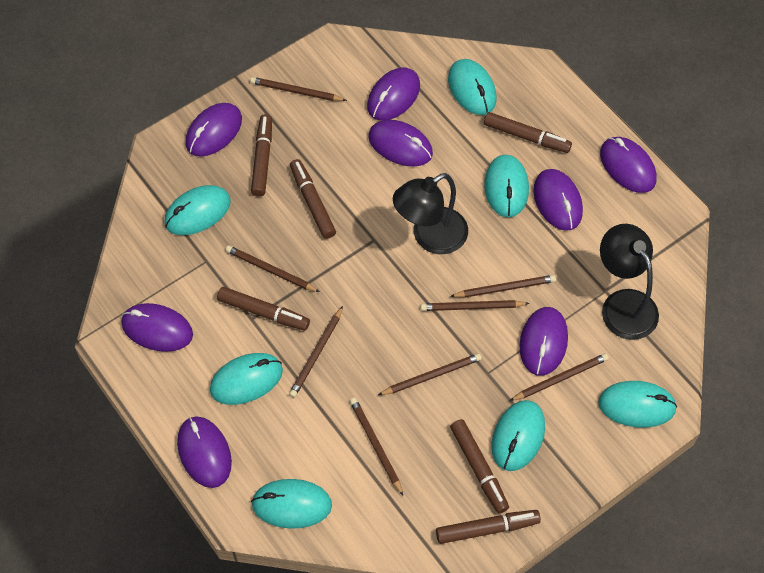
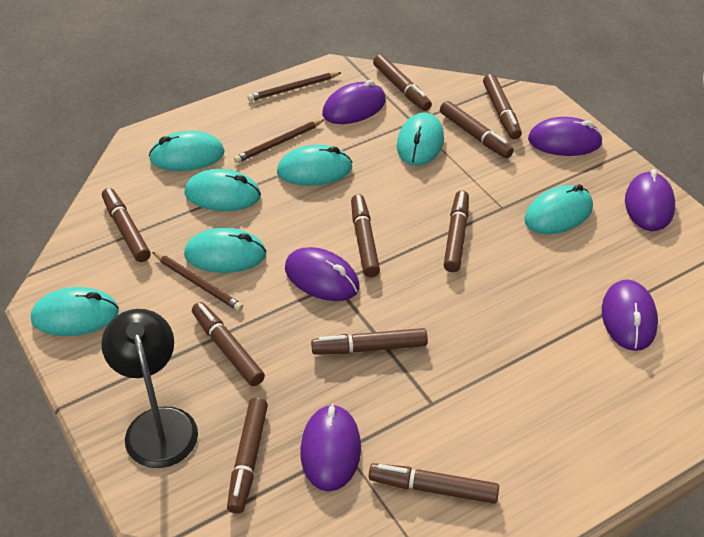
black lamp: [393,173,468,254] [600,224,659,340] = 2 -> [101,309,198,468] = 1
brown marker: [217,287,310,331] [251,114,272,197] [290,159,336,239] [436,510,541,544] [450,419,509,513] [484,112,572,153] = 6 -> [102,188,151,262] [192,302,265,386] [227,397,268,514] [311,328,428,354] [351,194,380,277] [369,463,499,504] [373,55,432,111] [440,101,514,158] [444,190,469,272] [483,74,522,139] = 10
brown pencil: [226,245,320,292] [250,77,347,101] [289,306,343,398] [350,398,403,496] [378,353,482,395] [421,300,530,311] [450,275,556,298] [509,353,609,401] = 8 -> [152,252,243,311] [234,119,325,163] [247,72,342,101] = 3
purple mouse: [121,303,193,352] [177,416,232,488] [186,103,242,156] [367,67,420,120] [368,120,433,167] [519,307,568,376] [534,169,583,231] [600,137,656,193] = 8 -> [285,247,359,301] [300,404,361,491] [322,80,386,124] [528,117,603,156] [602,279,658,351] [625,169,675,231] = 6

